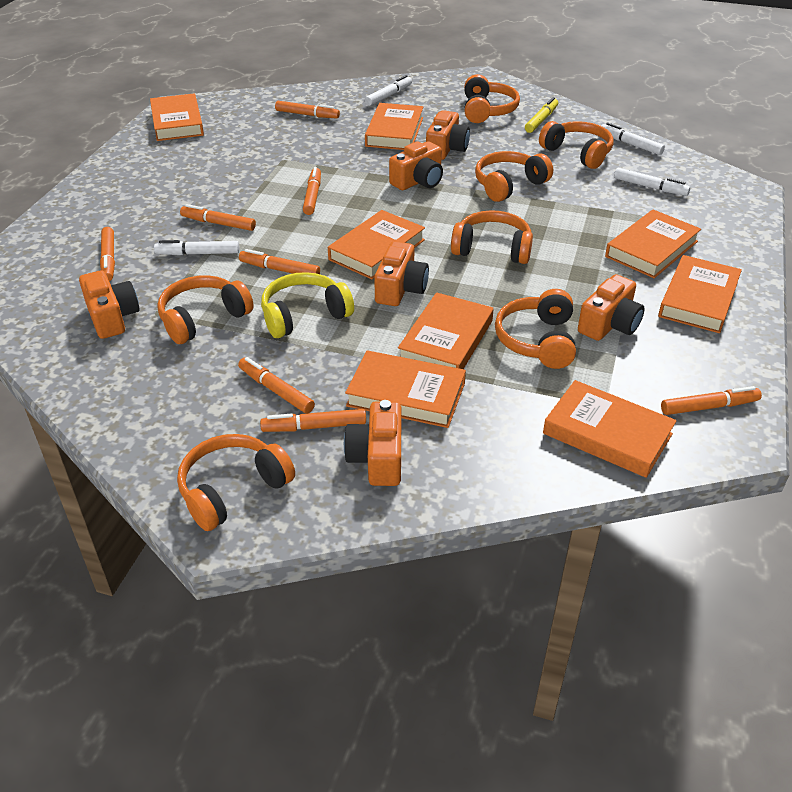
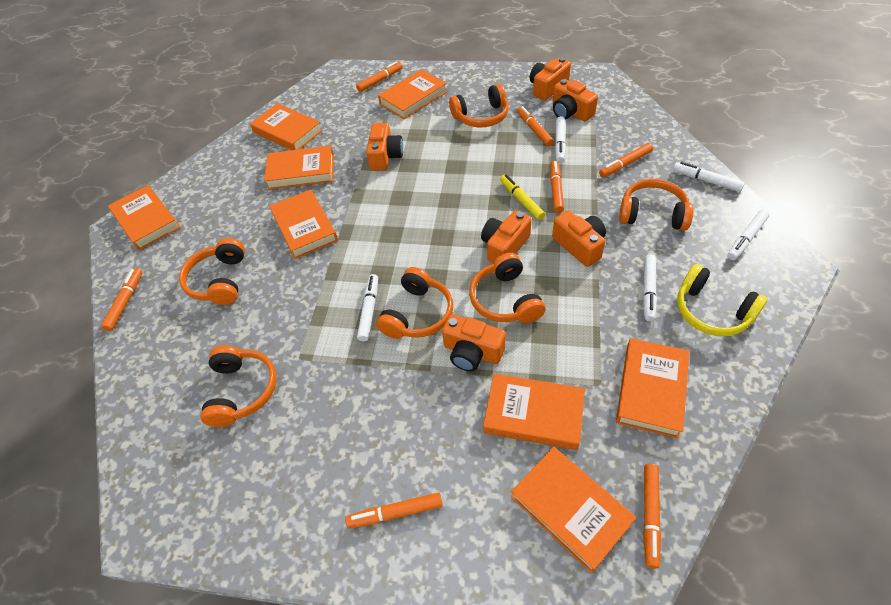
orange headphones: [157,275,254,344] [177,434,295,531] [451,210,533,264] [464,74,520,123] [475,151,553,202] [495,289,576,369] [539,121,614,169] = 7 -> [179,238,245,305] [201,345,277,427] [376,267,453,339] [449,84,509,127] [469,253,546,323] [619,179,694,231] = 6
orange marker: [100,227,115,281] [180,204,256,231] [238,357,315,414] [239,249,320,274] [260,409,366,432] [275,101,340,118] [303,167,321,215] [661,386,762,415] = 8 -> [101,268,143,331] [345,493,443,529] [356,61,402,92] [517,106,554,146] [550,161,564,213] [599,143,653,177] [643,464,661,569] = 7
white marker: [154,240,240,255] [365,75,412,106] [601,122,665,155] [614,168,690,196] = 4 -> [357,274,378,341] [555,116,566,163] [643,255,657,321] [673,161,745,192] [727,210,770,260] = 5

